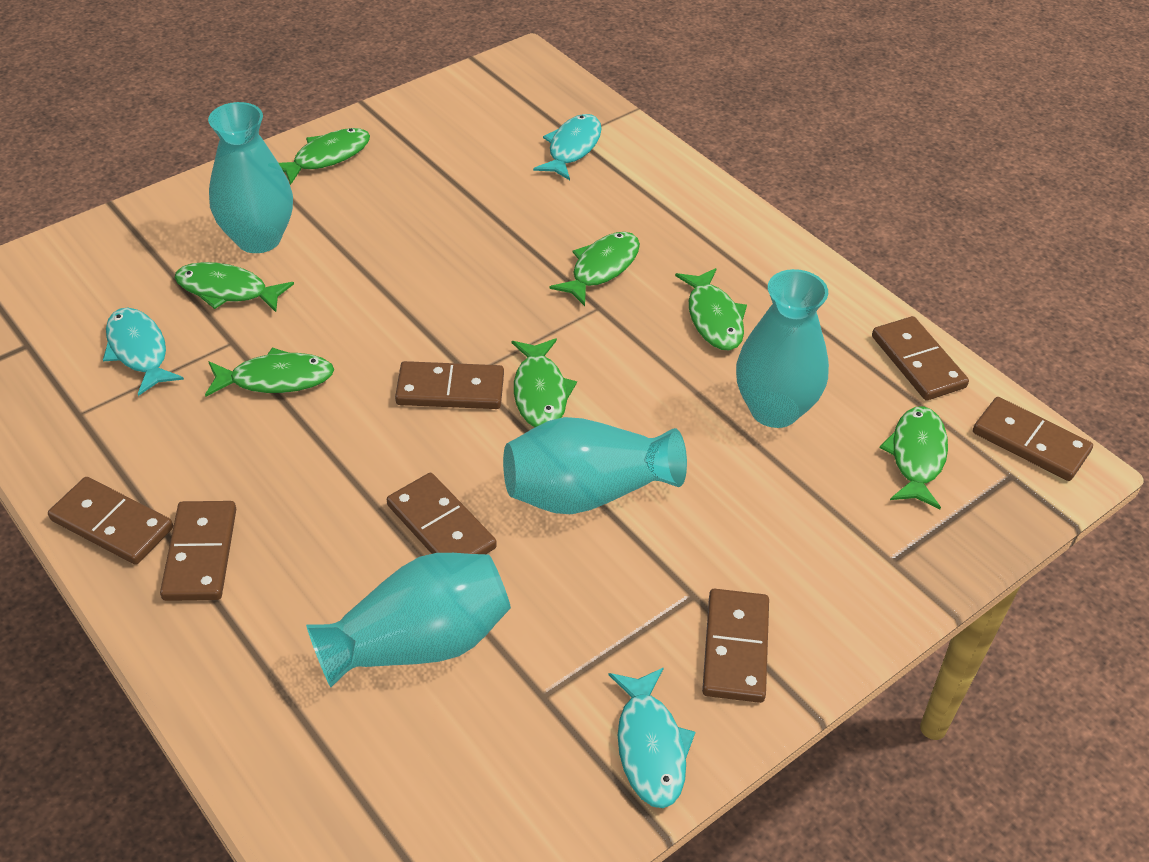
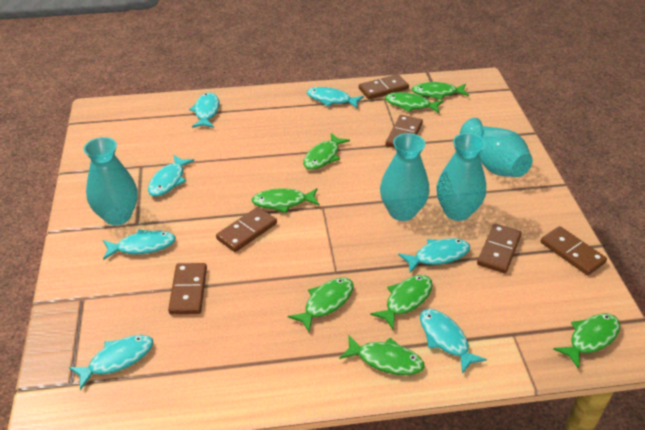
brown domino: [48,477,173,565] [160,501,236,601] [387,473,497,554] [395,361,504,409] [702,589,769,703] [872,316,969,400] [973,397,1093,481] = 7 -> [168,263,207,314] [216,207,277,252] [359,74,409,100] [386,115,423,148] [477,223,522,273] [540,226,607,275] = 6
green fish: [174,262,294,312] [205,347,334,397] [279,128,370,185] [512,338,577,427] [549,232,640,306] [675,268,747,350] [880,406,948,509] = 7 -> [251,188,320,213] [288,278,354,332] [303,133,350,170] [339,334,425,375] [370,275,433,330] [385,92,443,113] [412,82,469,100] [553,313,620,369] = 8
turquoise fish: [103,308,184,396] [533,114,601,180] [609,667,695,808] = 3 -> [69,335,153,390] [103,229,176,260] [148,155,195,197] [189,92,219,128] [307,87,364,109] [398,238,470,273] [420,309,487,374] = 7

